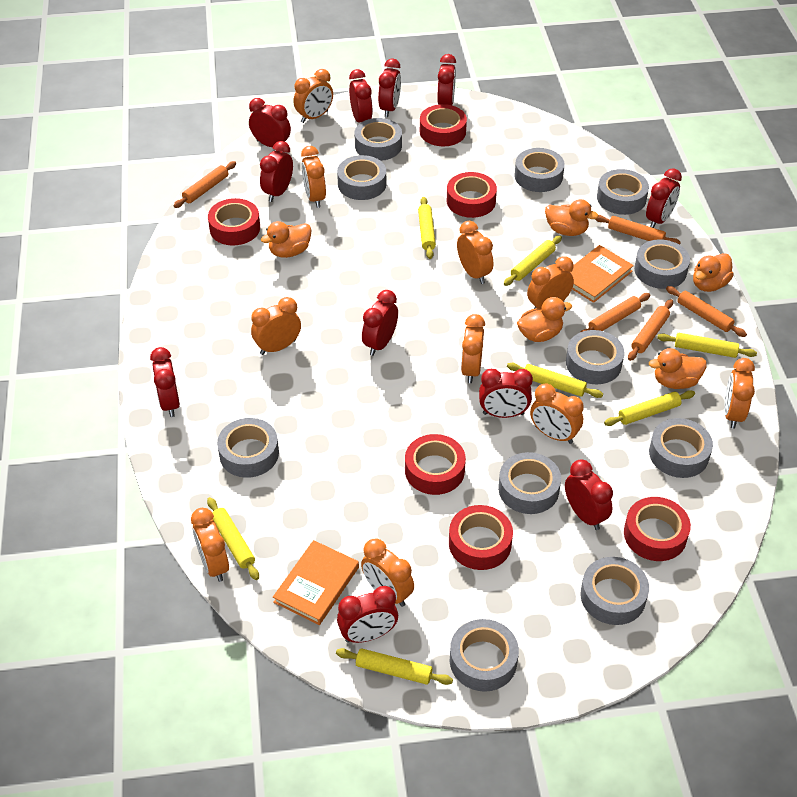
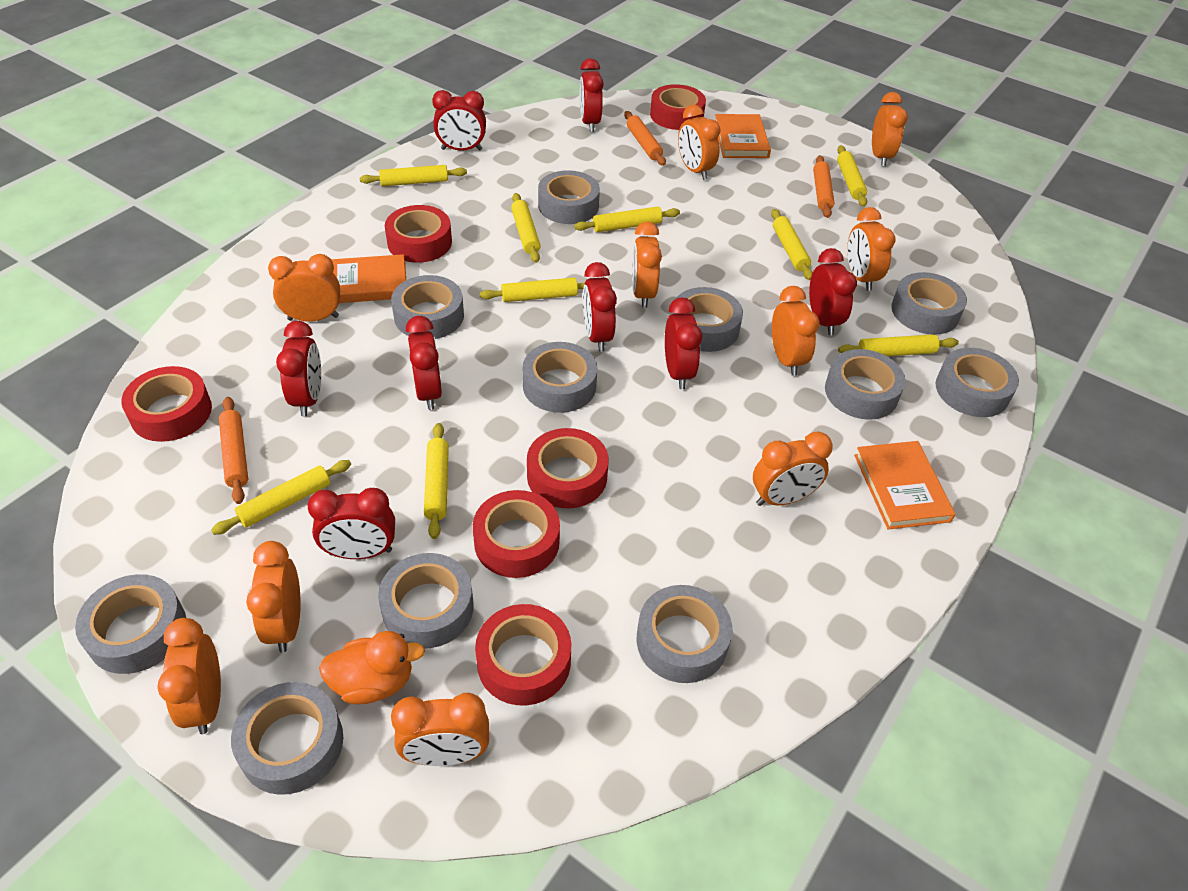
orange book: [273,540,359,625] [570,245,634,303] = 2 -> [331,254,406,303] [715,114,771,158] [854,441,955,530] = 3
orange duck: [261,221,312,258] [517,297,572,342] [545,199,598,236] [649,348,707,389] [693,253,734,292] = 5 -> [319,631,425,704] = 1
orange rolling pin: [173,161,236,208] [581,293,650,332] [595,215,681,245] [628,299,673,361] [666,286,747,337] = 5 -> [219,397,248,504] [624,111,666,166] [813,155,834,218] = 3
red clock: [150,347,180,417] [249,98,291,147] [260,141,293,202] [337,586,398,643] [349,69,373,123] [362,290,398,356] [378,58,401,117] [437,54,456,105] [479,369,533,418] [565,459,613,530] [646,168,682,228] = 11 -> [276,321,321,416] [308,488,395,559] [406,316,442,410] [432,90,486,151] [580,58,604,132] [583,262,617,352] [665,298,702,389] [809,248,857,335] = 8
yellow rolling pin: [207,497,259,580] [336,648,453,685] [418,197,436,259] [504,235,562,286] [507,363,603,398] [604,390,695,426] [657,333,757,358] = 7 -> [211,460,351,535] [360,165,467,186] [424,423,449,539] [479,278,585,302] [511,193,541,263] [574,206,680,232] [771,209,813,280] [837,145,867,207] [838,334,959,356] = 9

